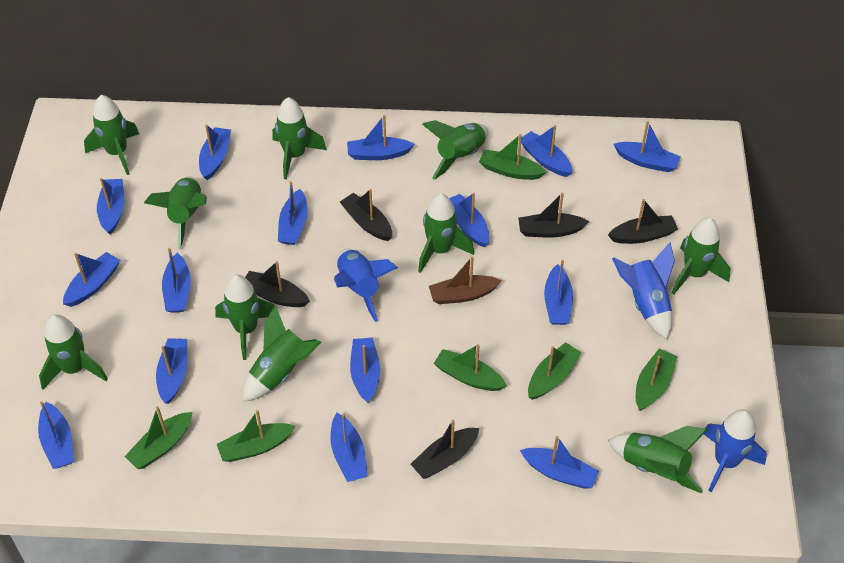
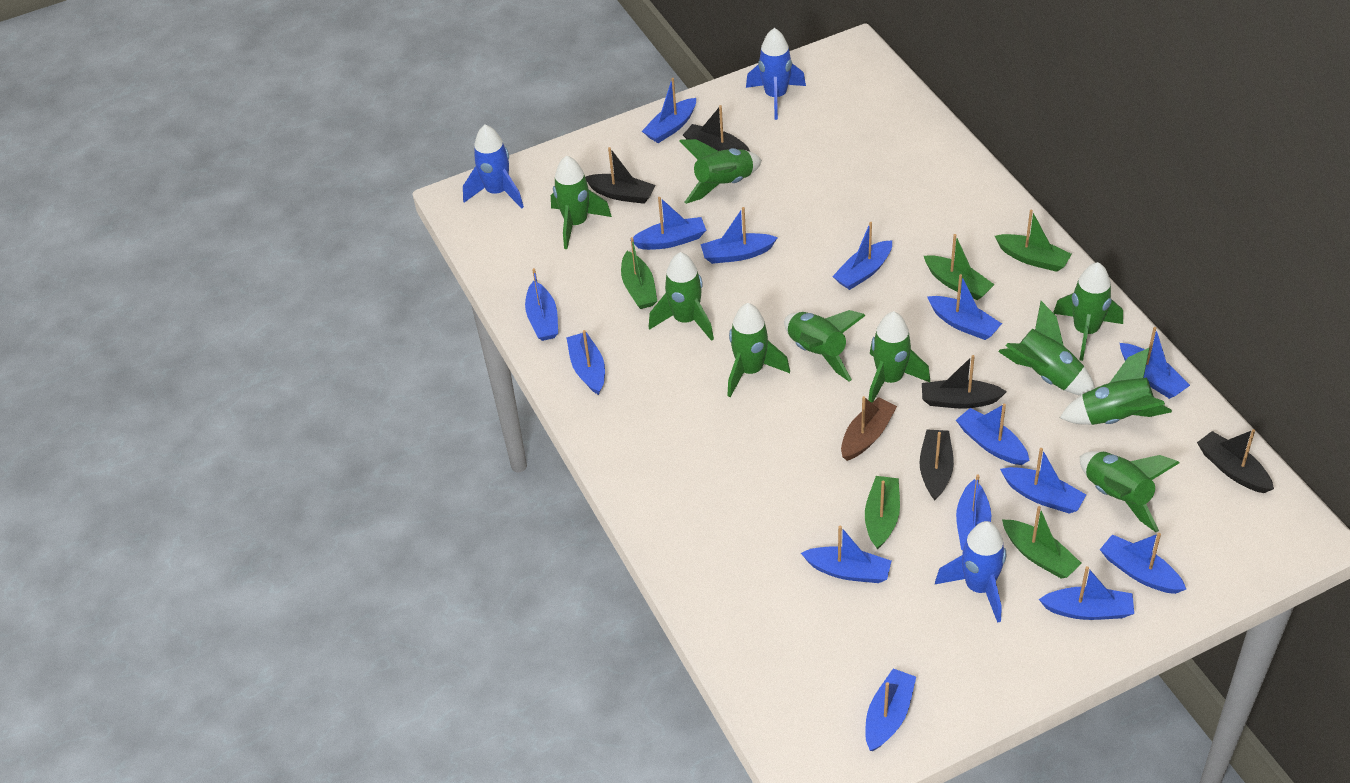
green boat: [124,406,192,469] [217,410,296,462] [434,344,507,391] [479,134,547,180] [528,342,582,400] [636,349,677,411] = 6 -> [621,237,657,309] [865,476,900,550] [924,234,995,300] [995,210,1072,272] [1002,506,1081,578] = 5

